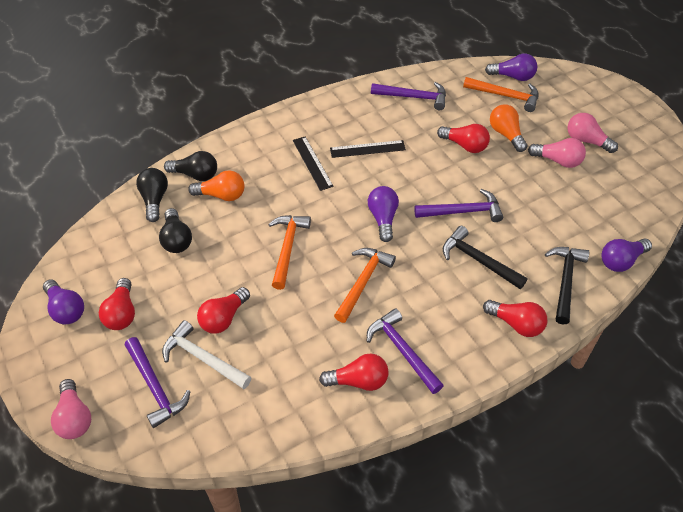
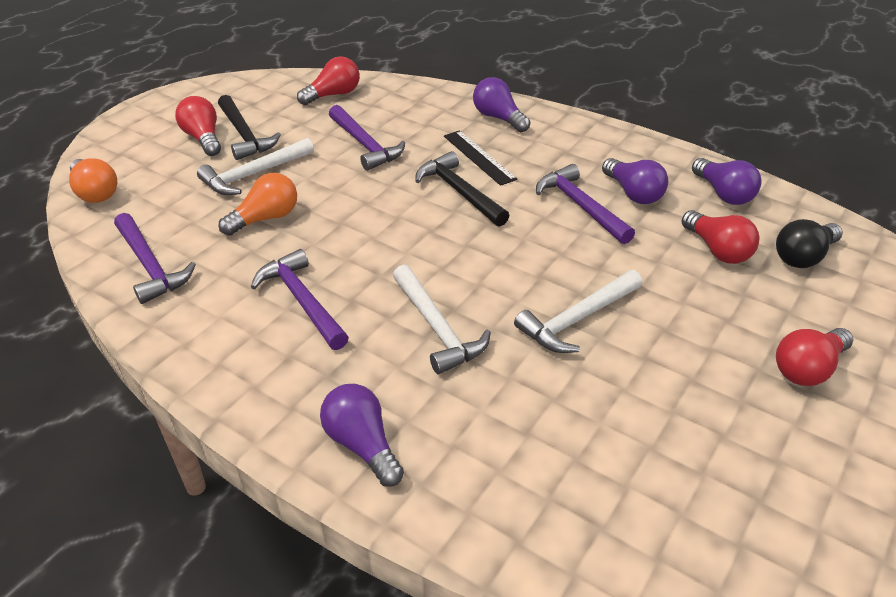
black light bulb: [136,168,168,222] [159,208,192,253] [164,151,217,181] = 3 -> [776,219,843,268] = 1
black ruler: [293,137,334,191] [330,140,406,158] = 2 -> [444,130,517,186] = 1
orange hammer: [268,215,311,290] [334,248,396,323] [463,77,538,112] = 3 -> none = 0
pink light bulb: [51,379,91,439] [528,138,586,168] [567,113,618,153] = 3 -> none = 0
red light bulb: [99,278,135,330] [197,287,250,334] [319,353,389,391] [437,124,490,153] [483,300,547,337] = 5 -> [175,96,221,156] [297,56,360,105] [681,210,759,264] [776,328,853,386] = 4
white hammer: [162,320,252,389] = 1 -> [197,138,314,195] [393,265,491,374] [514,270,643,353] = 3

